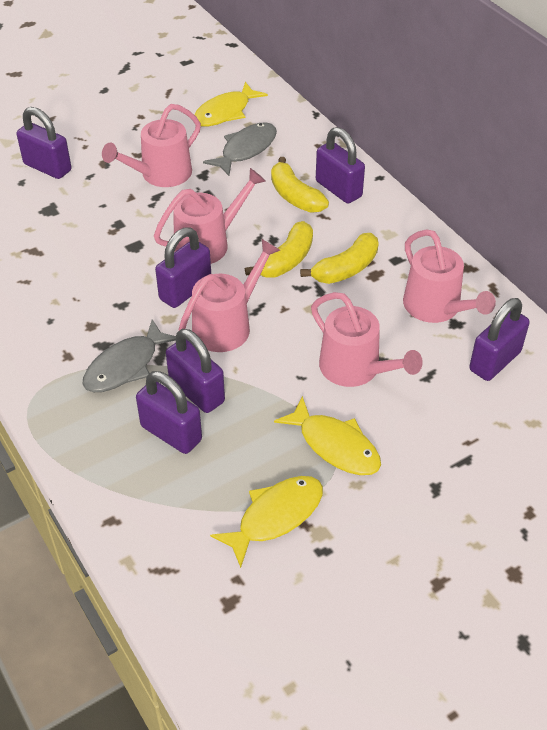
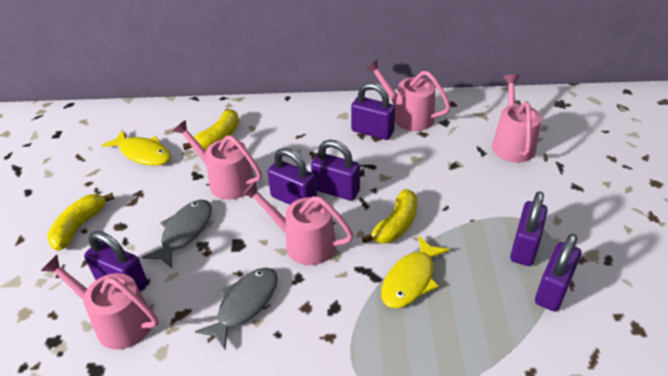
yellow fish: [194,82,268,126] [210,476,323,568] [274,396,381,475] = 3 -> [102,130,171,166] [381,236,450,308] = 2

